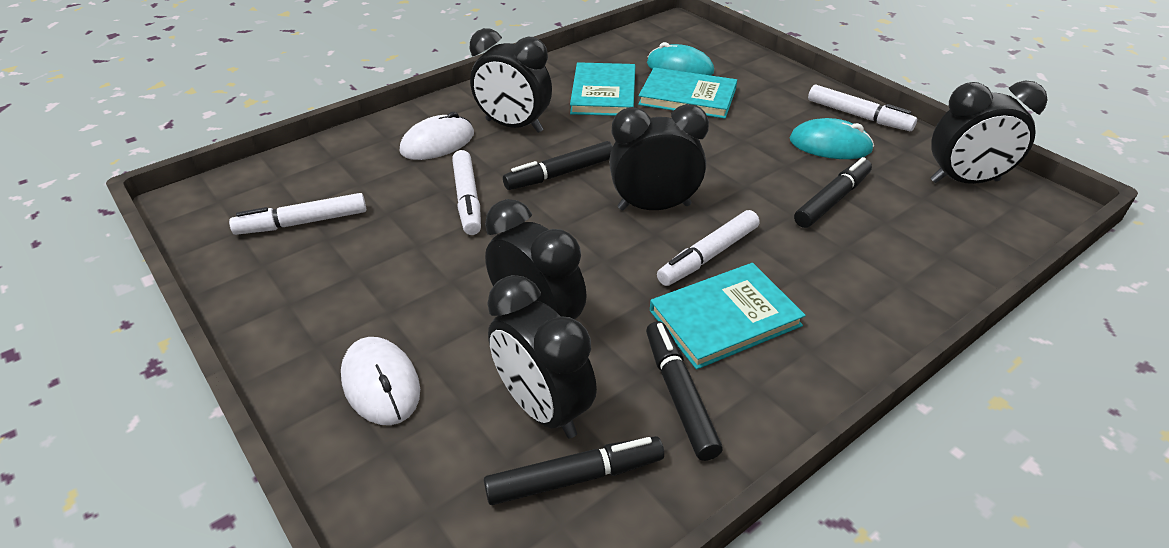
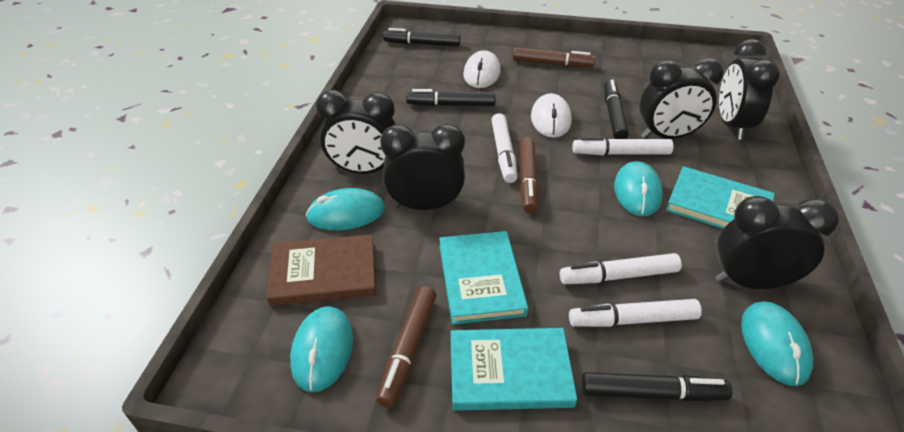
brown book: none = 0 -> [267,235,376,306] = 1
brown marker: none = 0 -> [376,286,436,408] [513,48,595,67] [519,137,539,213] = 3
turquoise mouse: [647,42,714,75] [789,118,874,159] = 2 -> [290,306,353,392] [306,188,385,231] [614,161,663,216] [741,301,813,386] = 4

